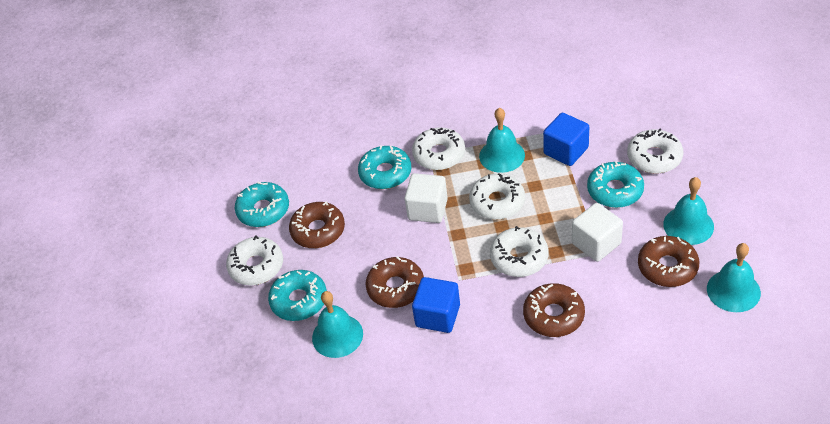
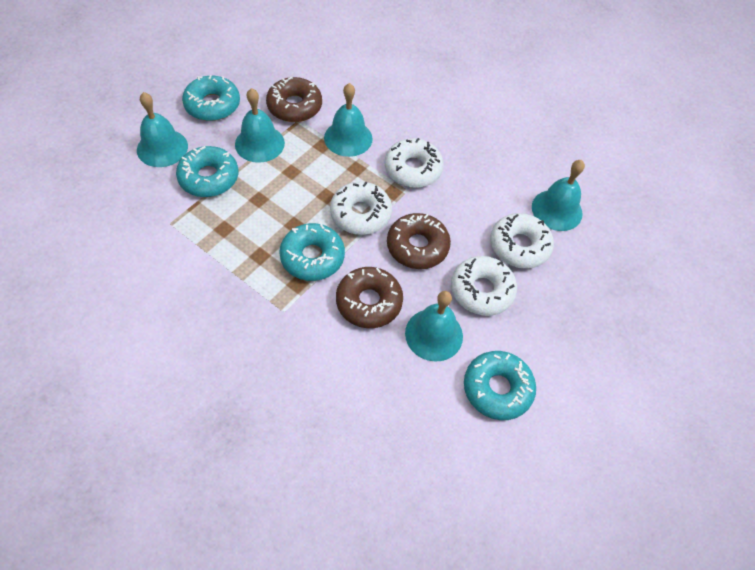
blue cube: [412,277,460,333] [543,113,589,166] = 2 -> none = 0
brown donut: [289,201,345,248] [365,256,424,308] [523,283,585,337] [638,236,699,287] = 4 -> [266,77,322,122] [336,267,403,328] [387,213,451,269] = 3
turquoise bell: [312,291,363,358] [479,108,525,173] [663,177,714,245] [707,243,761,312] = 4 -> [137,92,188,167] [235,88,285,163] [324,83,373,157] [405,291,463,362] [532,160,585,231] = 5
white cube: [405,173,448,223] [572,203,623,262] = 2 -> none = 0
white donut: [226,235,283,285] [412,127,465,170] [469,173,525,220] [490,226,549,277] [627,129,683,174] = 5 -> [330,181,392,235] [385,138,444,188] [451,256,517,316] [490,213,554,269] = 4

